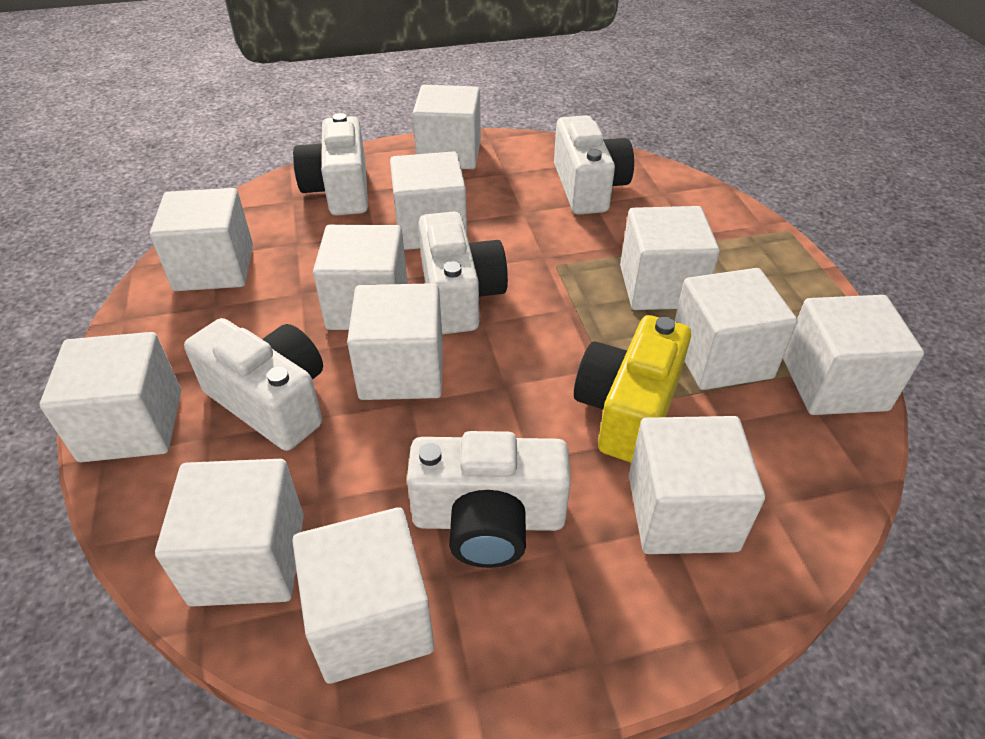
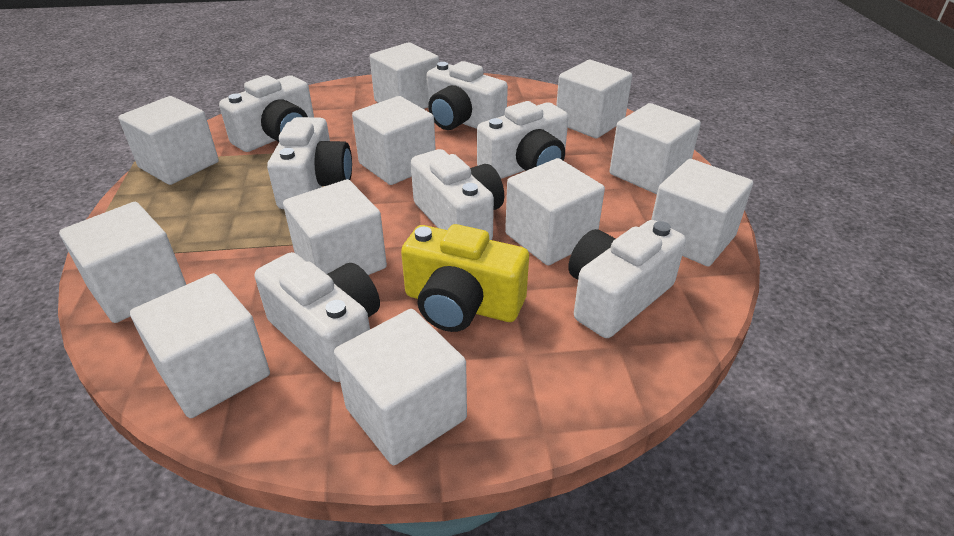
white camera: [184,318,323,451] [293,113,368,216] [407,431,571,568] [418,212,508,334] [554,115,634,215] = 5 -> [219,75,314,152] [255,252,380,382] [267,117,352,209] [411,149,504,240] [426,61,508,130] [477,101,569,179] [568,220,686,338] = 7
white cube: [40,332,181,462] [150,188,253,291] [155,459,304,607] [292,507,434,684] [313,225,408,330] [347,283,443,400] [390,151,467,250] [412,85,481,169] [620,206,720,310] [629,416,765,554] [674,268,798,390] [783,295,924,415] = 12 -> [59,202,186,323] [118,96,219,185] [130,273,270,418] [283,179,387,275] [334,309,467,465] [352,96,436,185] [370,42,439,109] [505,158,605,266] [556,60,632,139] [610,103,701,194] [651,159,753,266] = 11

